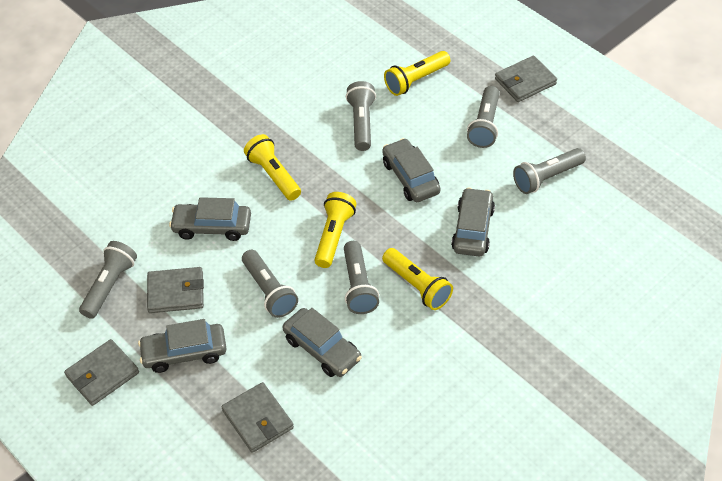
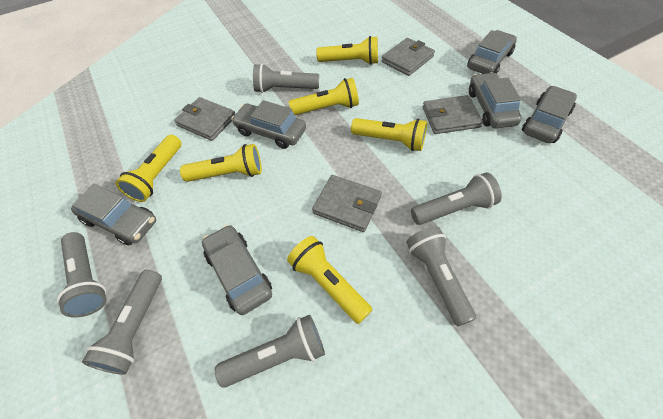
grey car: [138,319,227,373] [169,197,251,241] [282,308,362,377] [382,138,441,202] [451,187,495,256] = 5 -> [71,184,156,246] [202,225,272,315] [231,100,306,149] [467,30,517,74] [469,72,522,128] [522,86,577,143] = 6
yellow flashlight: [244,134,301,201] [314,192,357,268] [382,248,453,310] [384,51,450,96] = 4 -> [116,135,181,202] [180,144,262,182] [287,236,372,324] [288,78,359,115] [316,36,378,65] [351,118,427,151] = 6

